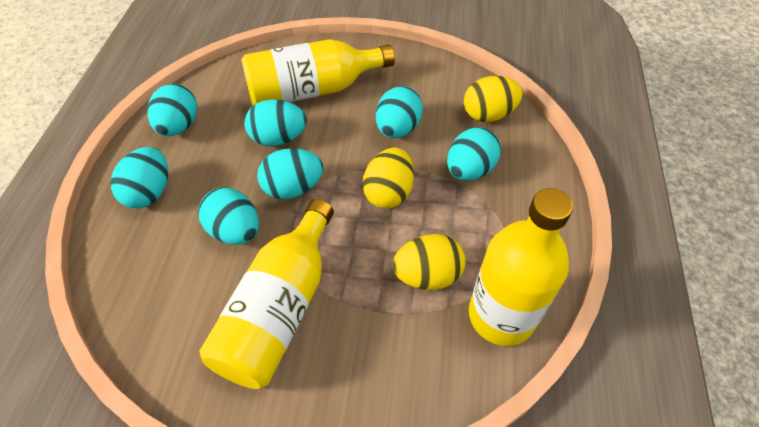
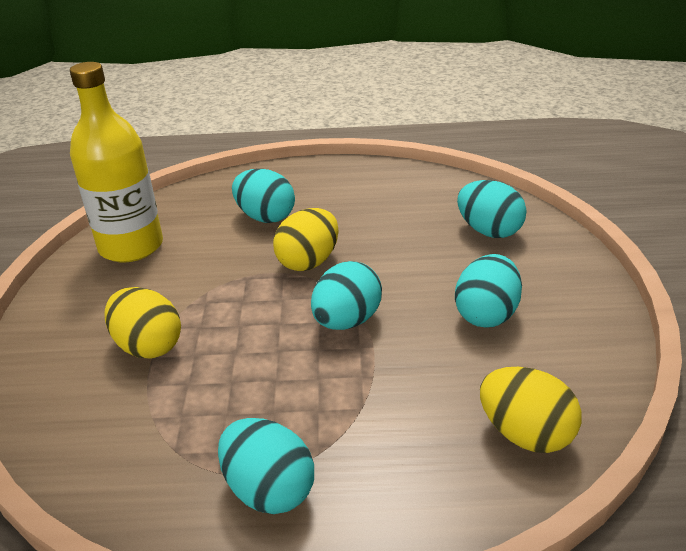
turquoise egg: [110,147,168,208] [147,84,197,136] [198,188,259,245] [245,99,307,146] [257,148,323,199] [376,86,423,138] [447,127,501,181] = 7 -> [218,418,314,514] [232,169,295,223] [311,261,382,330] [455,254,522,328] [457,180,527,238] = 5
yellow bottle: [199,199,334,389] [241,39,395,105] [469,188,573,346] = 3 -> [70,62,163,262] = 1

